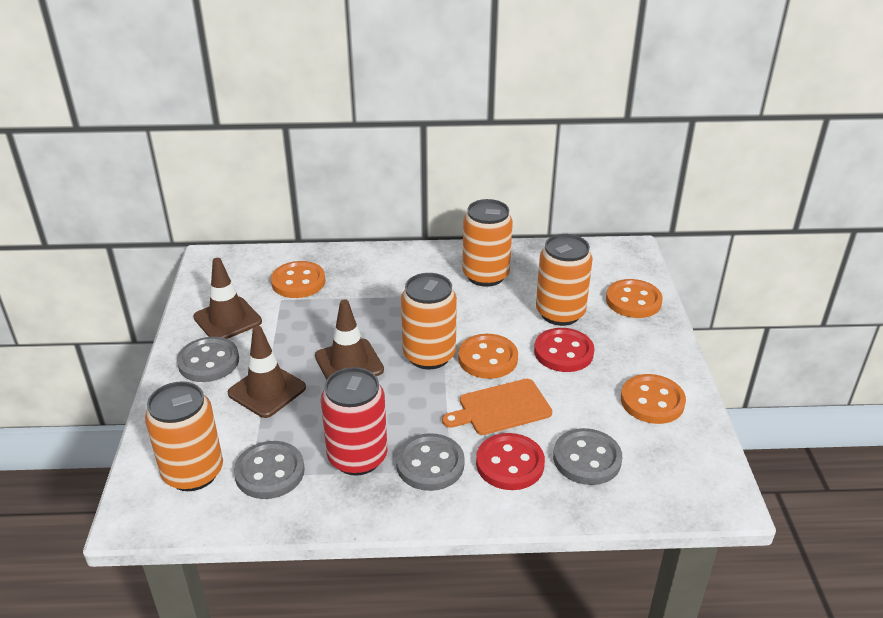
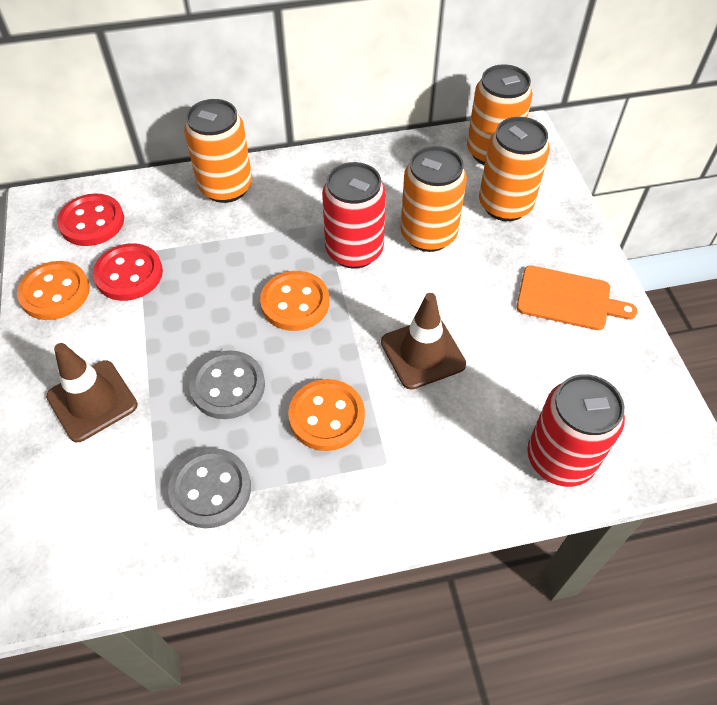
brown traffic cone: [193,258,262,339] [228,326,306,418] [315,299,384,380] = 3 -> [46,343,138,442] [381,293,466,390] = 2
grey button: [177,337,239,382] [234,441,305,499] [396,433,465,491] [553,428,622,485] = 4 -> [168,448,251,528] [189,350,265,419] = 2
orange button: [271,261,325,298] [458,334,518,379] [606,279,663,318] [621,374,686,424] = 4 -> [17,261,90,320] [260,271,329,331] [288,379,365,451] = 3
red can: [321,367,387,476] = 1 -> [322,162,386,269] [527,374,625,487] = 2

